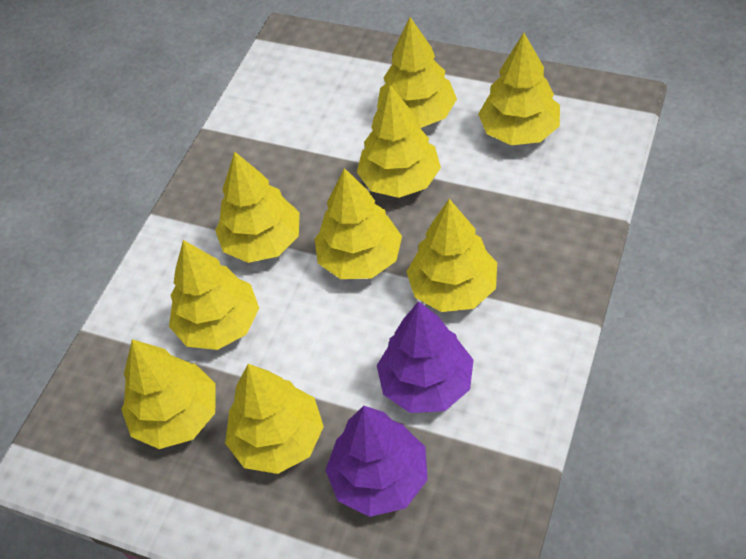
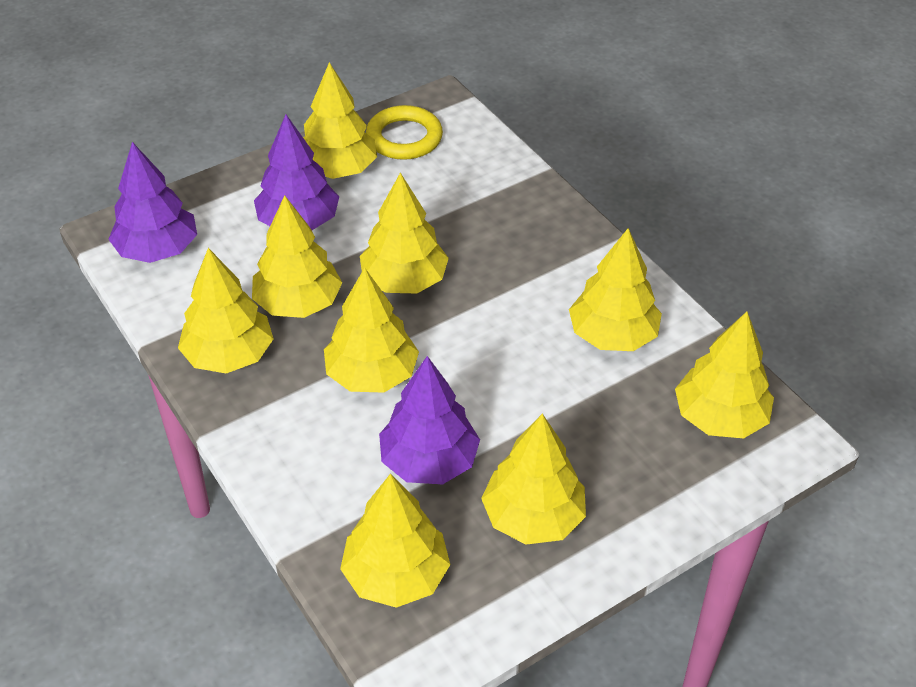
purple tree: [325,406,428,517] [377,301,473,413] = 2 -> [108,142,197,263] [254,115,339,230] [379,356,480,484] = 3
yellow ring: none = 0 -> [366,105,443,160] = 1

